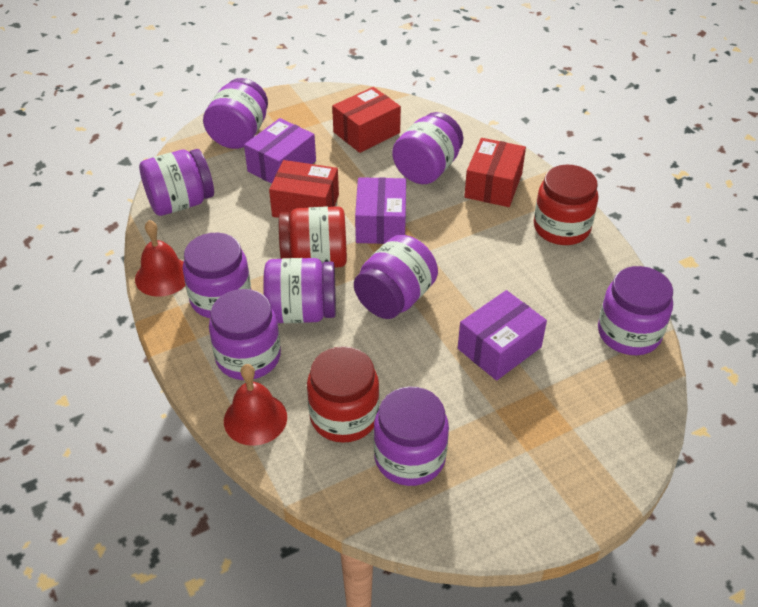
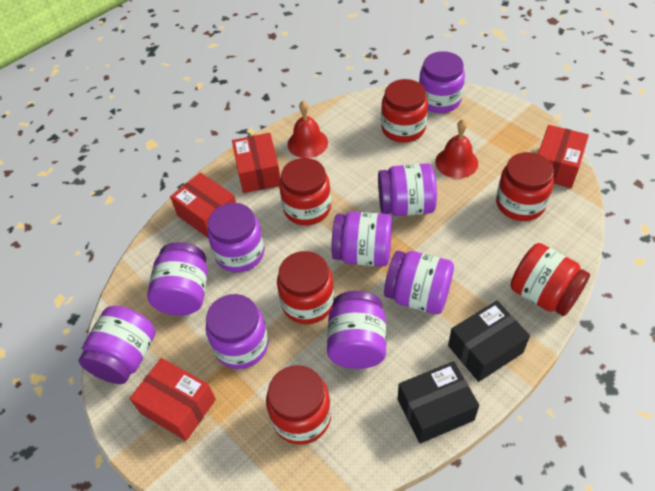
black box: none = 0 -> [398,361,479,444] [448,301,530,382] = 2
purple box: [244,118,316,184] [355,177,406,244] [458,290,547,381] = 3 -> none = 0
red box: [269,160,339,218] [332,87,401,153] [464,138,526,207] = 3 -> [129,358,216,441] [170,172,236,238] [232,133,281,193] [538,125,589,188] = 4
red jar: [279,206,347,268] [307,346,380,443] [534,165,598,245] = 3 -> [266,365,331,445] [277,251,335,324] [279,158,331,225] [381,79,428,142] [496,152,554,221] [510,243,590,316] = 6

